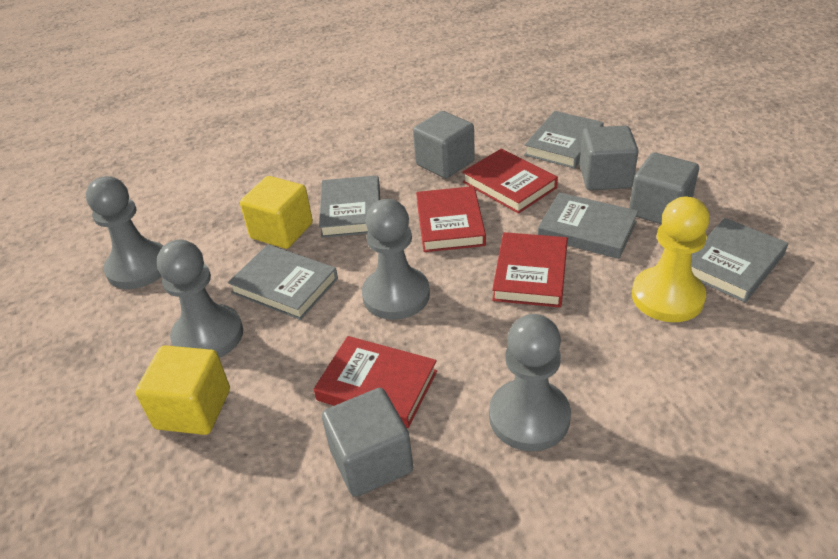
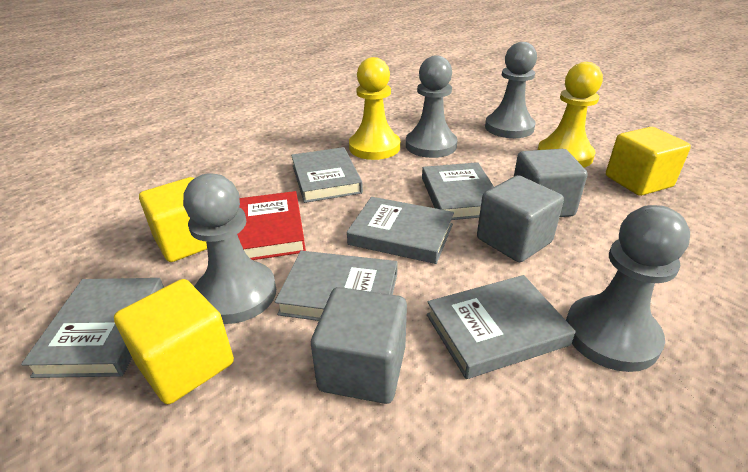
grey book: [228,244,338,320] [319,175,380,238] [524,111,604,169] [538,192,638,259] [691,218,788,302] = 5 -> [21,278,164,378] [275,251,398,321] [291,147,363,203] [347,197,454,264] [422,162,494,220] [427,275,576,379] = 6
grey cube: [322,388,413,497] [413,111,475,179] [579,125,639,190] [629,152,699,224] = 4 -> [311,287,407,404] [477,175,564,262] [514,149,587,217] = 3
red book: [314,336,437,428] [416,186,486,252] [462,149,558,214] [492,232,568,307] = 4 -> [237,191,306,260] = 1
yellow cube: [135,345,230,435] [240,176,313,249] = 2 -> [114,279,234,404] [139,177,207,262] [606,127,691,196] = 3
yellow pawn: [632,197,710,322] = 1 -> [349,57,400,160] [538,62,603,167] = 2

